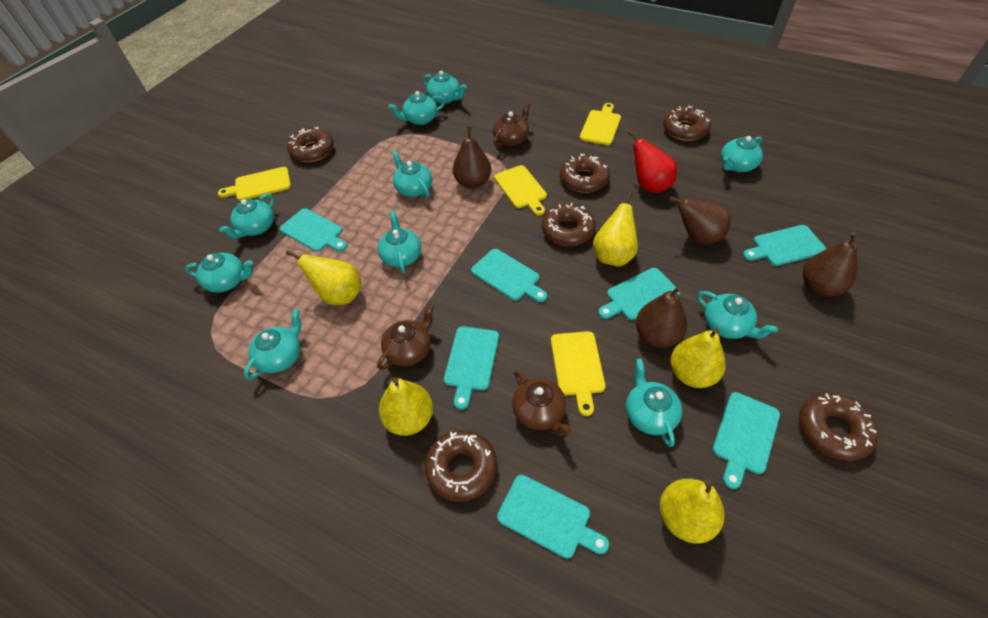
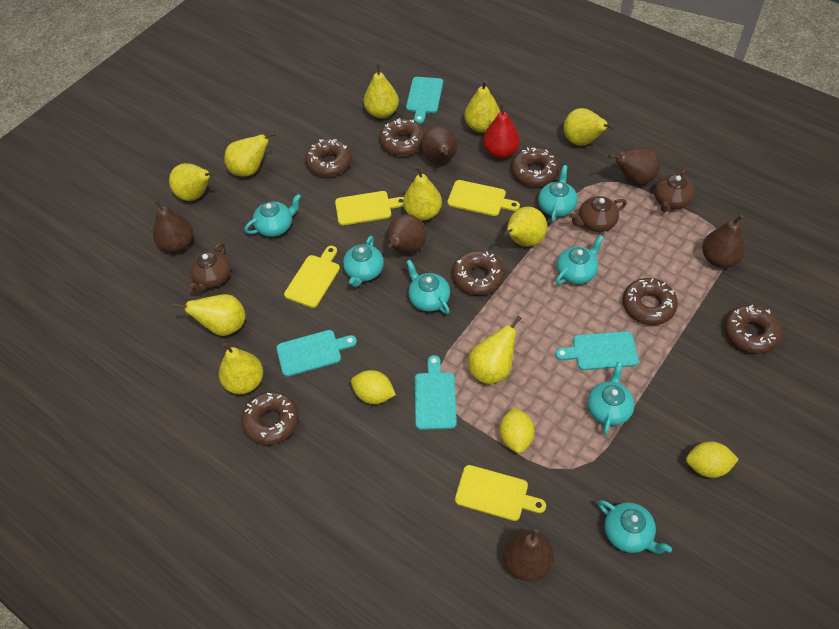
brown donut: [287,127,334,162] [425,430,497,502] [542,203,595,246] [560,153,610,193] [663,106,711,141] [799,393,878,461] = 6 -> [241,391,299,445] [305,139,352,177] [379,118,425,156] [452,250,504,295] [511,147,559,186] [622,278,678,325] [724,305,782,354] = 7
brown pear: [453,126,491,189] [636,286,687,348] [669,196,731,244] [803,231,858,296] = 4 -> [153,199,193,253] [387,214,426,254] [421,126,458,164] [503,529,554,581] [609,147,660,185] [702,215,745,268] = 6
turquoise cutting board: [280,208,347,252] [444,326,499,410] [471,249,547,302] [497,475,609,559] [598,268,680,320] [712,392,780,489] [743,225,827,266] = 7 -> [276,330,357,377] [406,77,443,124] [415,355,457,430] [555,331,639,370] = 4
turquoise teapot: [185,253,253,293] [219,193,274,239] [244,308,301,380] [378,211,421,273] [388,91,445,125] [392,150,432,198] [423,71,467,104] [626,358,682,447] [697,291,778,339] [721,136,763,172] = 10 -> [245,194,301,237] [343,236,384,287] [406,260,450,314] [538,165,578,222] [556,235,604,285] [588,362,635,435] [598,500,672,554] = 7
yellow lemon: none = 0 -> [351,370,396,404] [499,407,535,453] [686,441,739,478] = 3
yellow pear: [286,250,362,305] [379,378,433,436] [593,191,638,267] [660,479,724,544] [670,328,725,388] = 5 -> [169,163,215,201] [173,294,245,336] [219,343,263,394] [224,132,276,177] [364,64,399,118] [403,166,442,221] [464,80,500,133] [469,316,522,384] [503,207,547,247] [564,108,614,146] = 10

